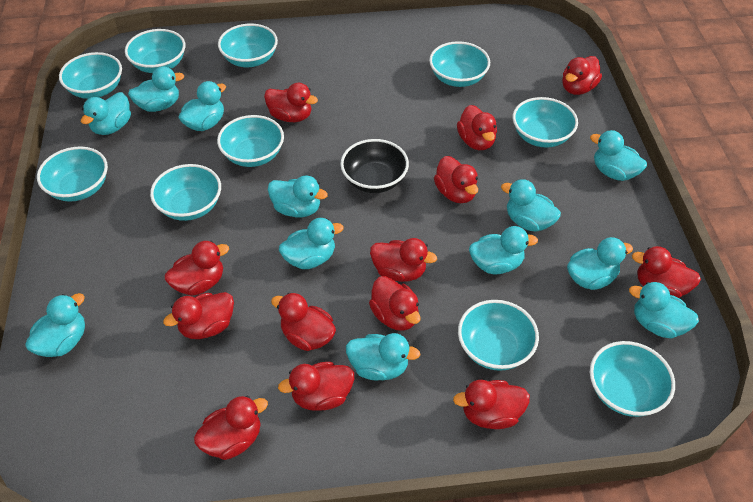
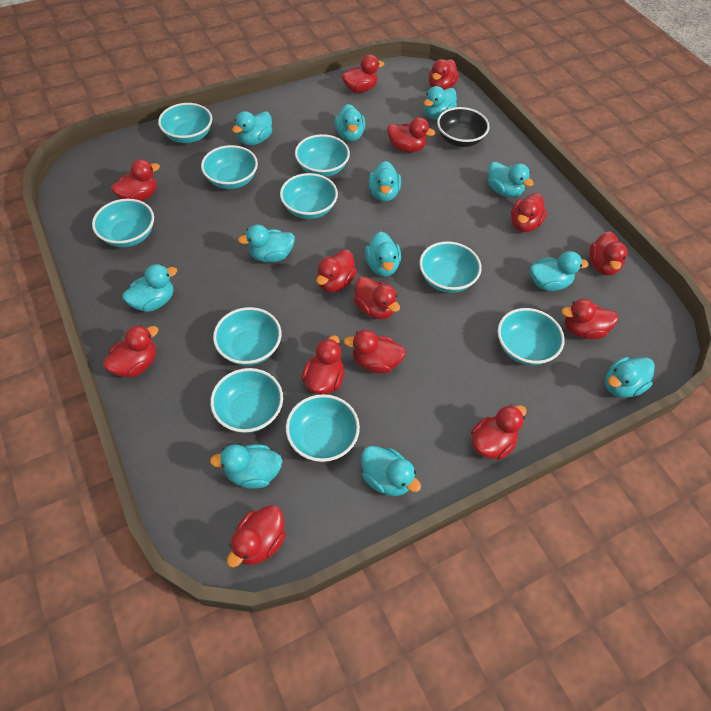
red duck: [163,292,234,339] [165,241,229,296] [194,396,268,460] [264,83,318,122] [271,293,336,351] [278,362,354,411] [369,276,421,331] [370,238,437,282] [434,156,478,203] [453,380,530,429] [457,105,497,150] [562,56,602,95] [632,246,701,298] = 13 -> [103,325,158,377] [111,159,160,201] [227,505,286,567] [302,336,344,394] [316,250,357,292] [341,54,384,93] [344,330,406,374] [354,276,400,319] [387,117,435,152] [429,59,459,90] [471,405,526,460] [511,193,547,232] [561,299,618,339] [589,231,628,275] = 14

